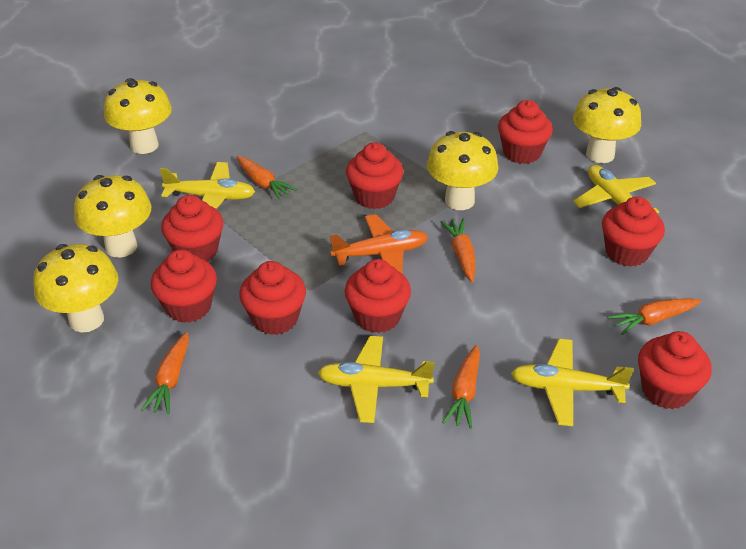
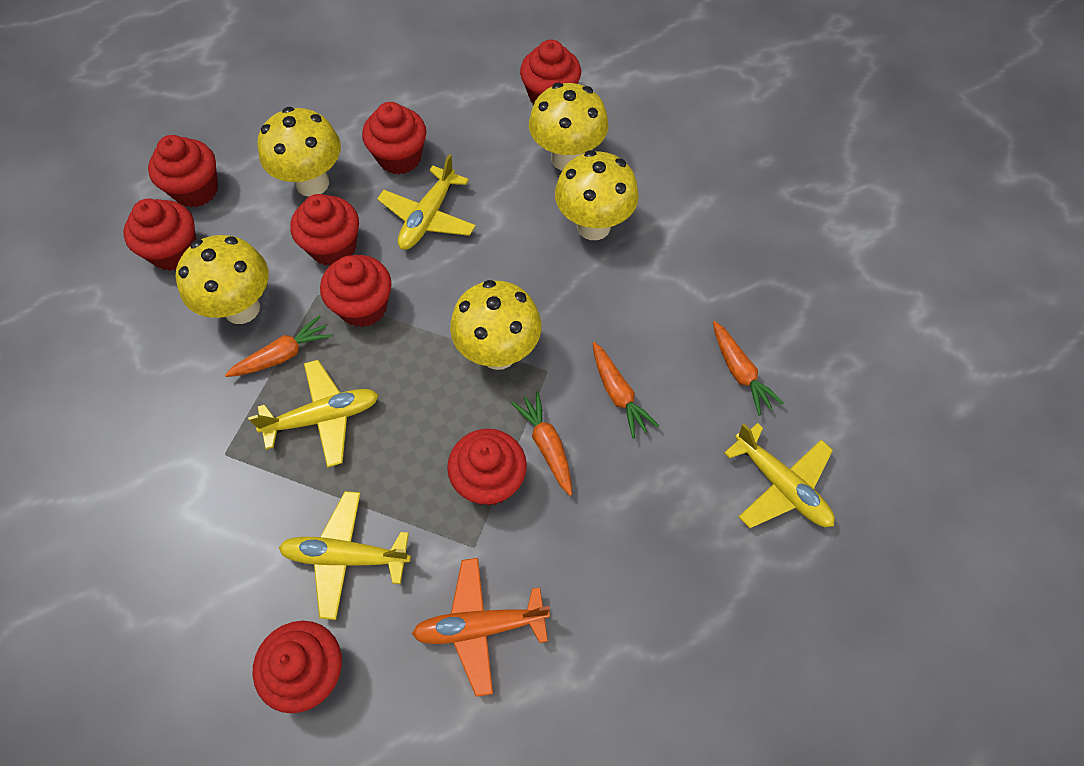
orange carrot: [141,332,189,414] [236,156,297,200] [441,219,475,282] [442,345,480,429] [608,298,701,335] = 5 -> [225,315,332,377] [511,391,572,496] [593,342,659,439] [713,321,784,416] = 4

